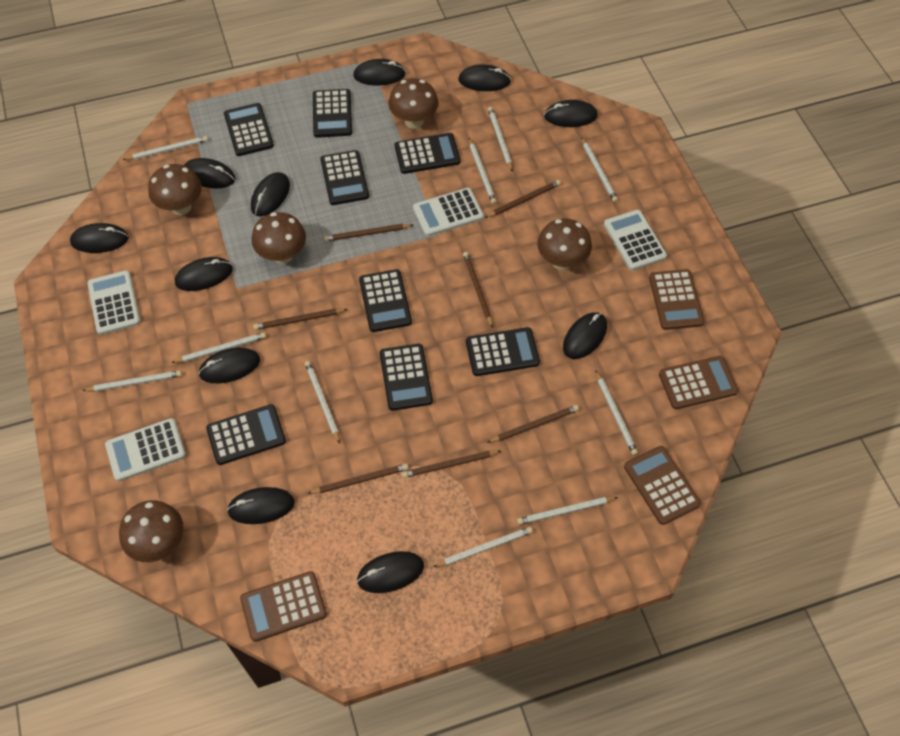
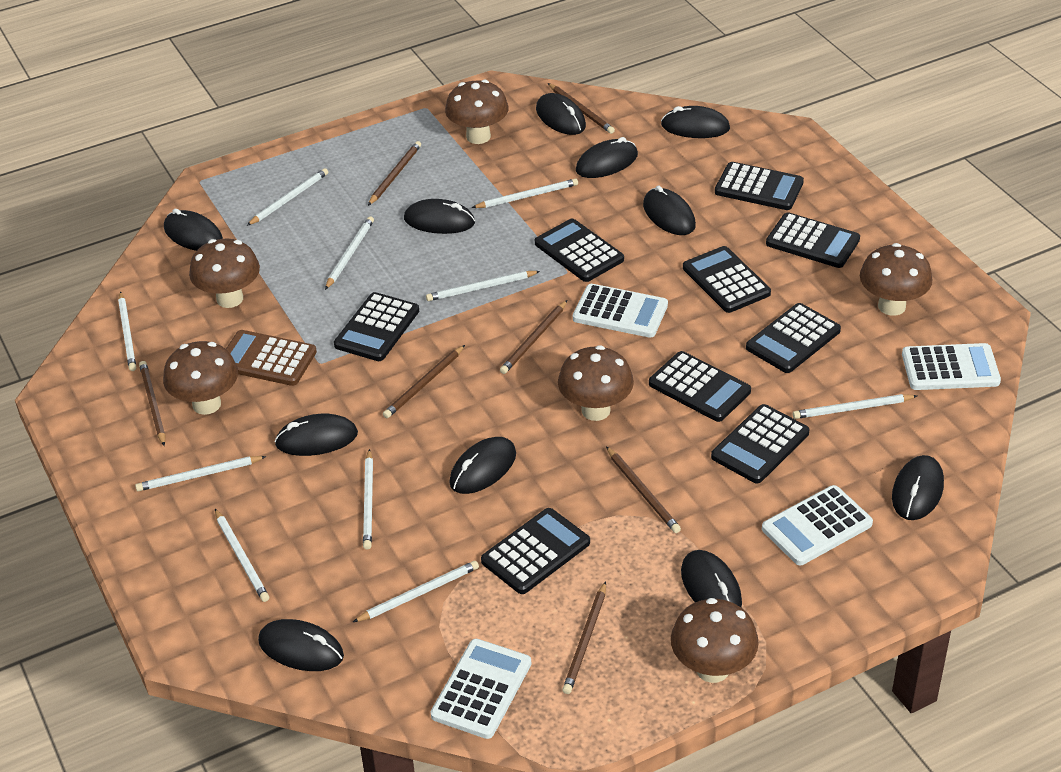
black calculator: [206,404,286,465] [224,103,274,156] [313,89,352,138] [320,150,369,205] [359,269,412,332] [380,344,433,411] [395,133,460,174] [466,327,540,376] = 8 -> [334,292,419,361] [481,508,590,594] [535,219,624,282] [649,351,751,422] [683,246,771,313] [711,404,809,483] [715,162,804,210] [746,303,841,373] [766,212,860,268] = 9
brown calculator: [240,571,327,642] [624,446,701,525] [649,269,704,330] [659,356,738,409] = 4 -> [226,330,317,386] = 1
brown mushroom: [119,500,184,562] [148,164,202,215] [252,212,306,264] [388,78,438,129] [537,218,592,270] = 5 -> [163,341,238,415] [189,239,260,308] [445,80,508,144] [558,345,634,421] [671,598,759,683] [860,243,933,316] = 6

